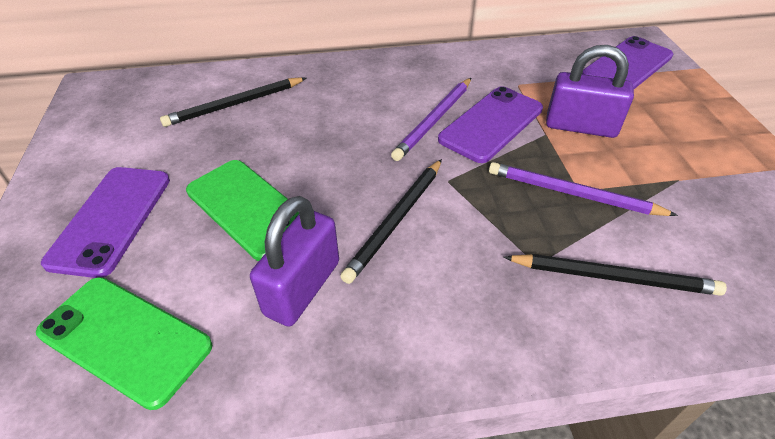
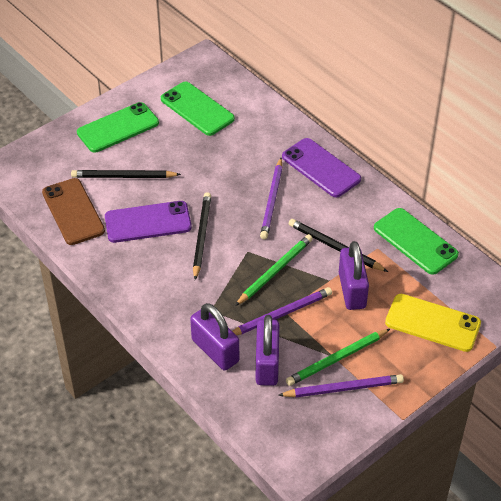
brown phone: none = 0 -> [42,178,105,245] = 1
green pencil: none = 0 -> [235,234,313,306] [286,329,390,386] = 2
green phone: [36,277,212,410] [186,160,299,261] = 2 -> [77,102,159,153] [161,82,235,136] [374,208,459,275] = 3
purple padlock: [250,196,339,326] [546,45,634,138] = 2 -> [190,303,239,371] [256,315,279,386] [339,241,369,310] = 3
purple pencil: [391,78,471,161] [489,162,678,216] = 2 -> [232,287,332,335] [260,158,283,239] [278,374,404,398] = 3
purple phone: [41,167,170,278] [438,86,543,163] [582,36,673,89] = 3 -> [105,201,192,243] [282,138,361,197] = 2
yellow phone: none = 0 -> [385,294,481,352] = 1

